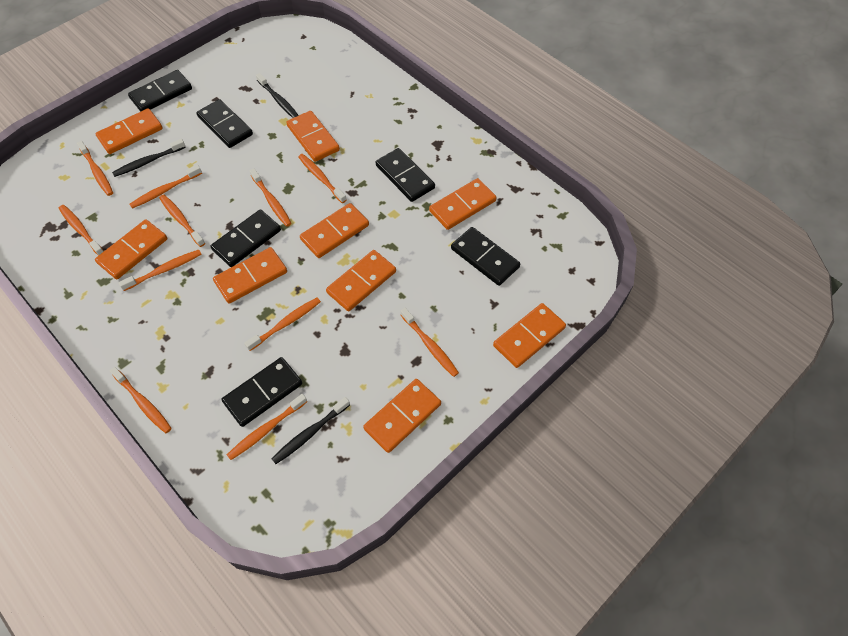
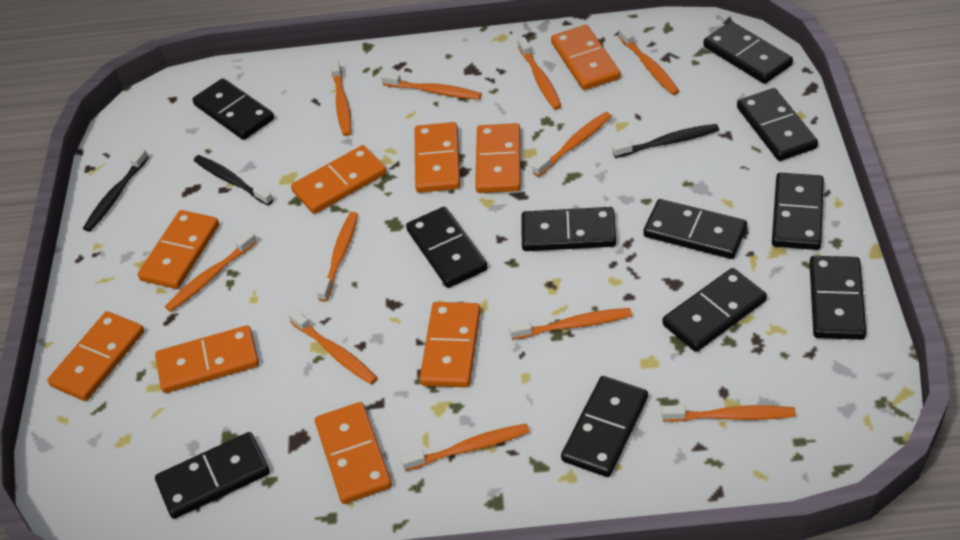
black domino: [128,70,192,112] [196,99,253,148] [211,209,281,267] [222,357,302,427] [376,148,435,202] [451,227,520,286] = 6 -> [155,432,270,519] [192,78,274,140] [406,207,488,288] [521,207,616,251] [561,376,648,477] [643,199,747,259] [662,268,767,352] [703,21,793,84] [737,88,818,161] [772,173,824,250] [809,256,866,340] = 11

